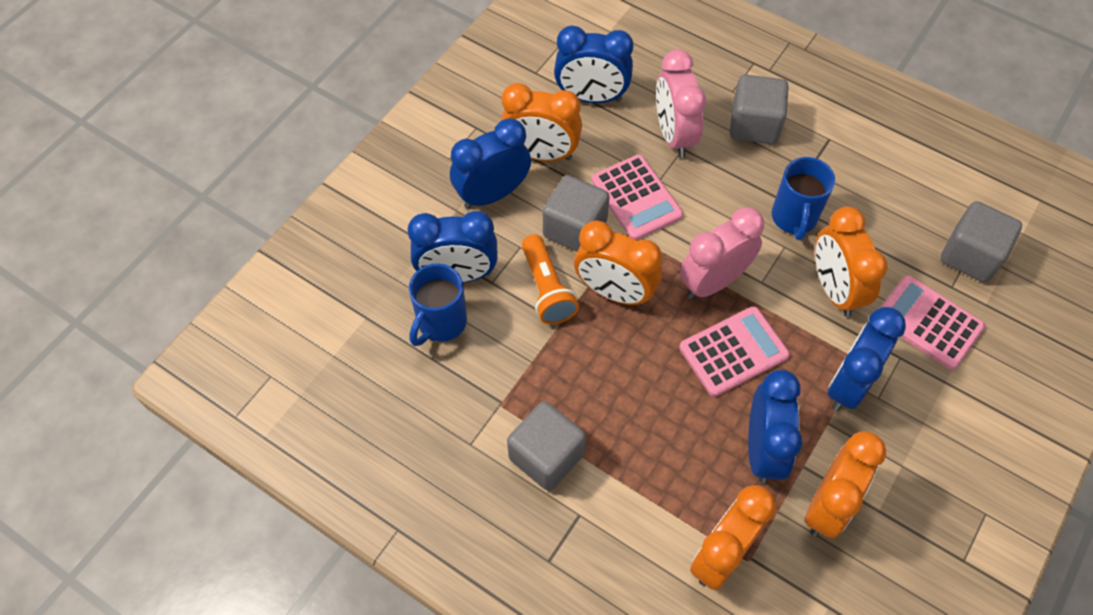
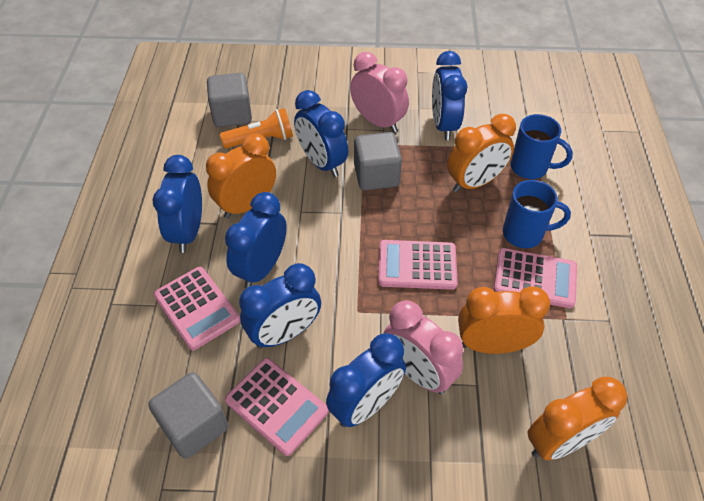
blue clock: [407,211,498,283] [450,118,531,209] [554,25,633,103] [748,370,802,483] [827,307,906,411] = 5 -> [152,155,202,253] [225,192,287,288] [239,263,321,349] [294,90,348,177] [326,333,406,427] [432,51,467,140] = 6
grey cube: [507,401,586,491] [543,175,610,252] [730,75,789,144] [940,201,1022,282] = 4 -> [148,372,228,459] [207,73,252,127] [354,132,402,190] = 3
orange clock: [501,83,582,161] [574,220,662,306] [690,485,776,590] [805,431,886,538] [815,206,887,317] = 5 -> [206,134,276,218] [447,114,516,192] [458,286,550,354] [527,377,627,460] = 4
pink calculator: [592,155,683,240] [679,306,790,397] [880,275,985,370] = 3 -> [153,267,240,350] [225,358,329,456] [378,240,458,290] [494,248,577,308] = 4

